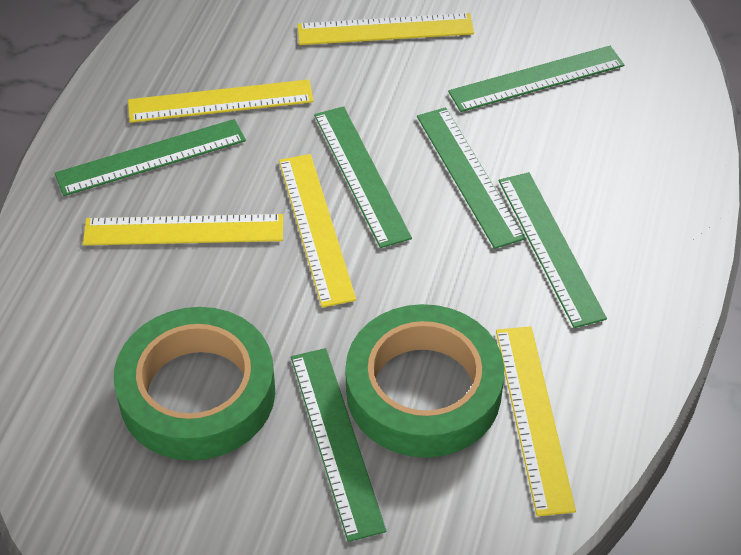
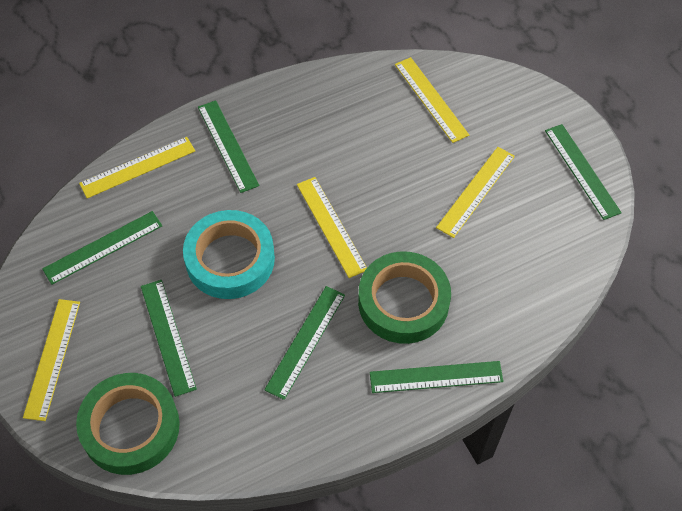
turquoise tape: none = 0 -> [183,210,275,299] = 1

